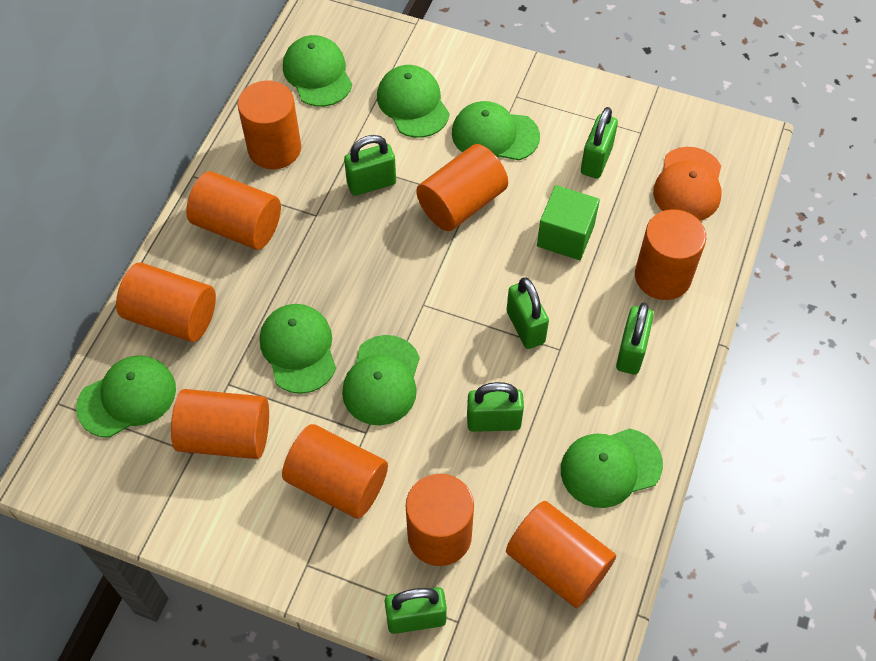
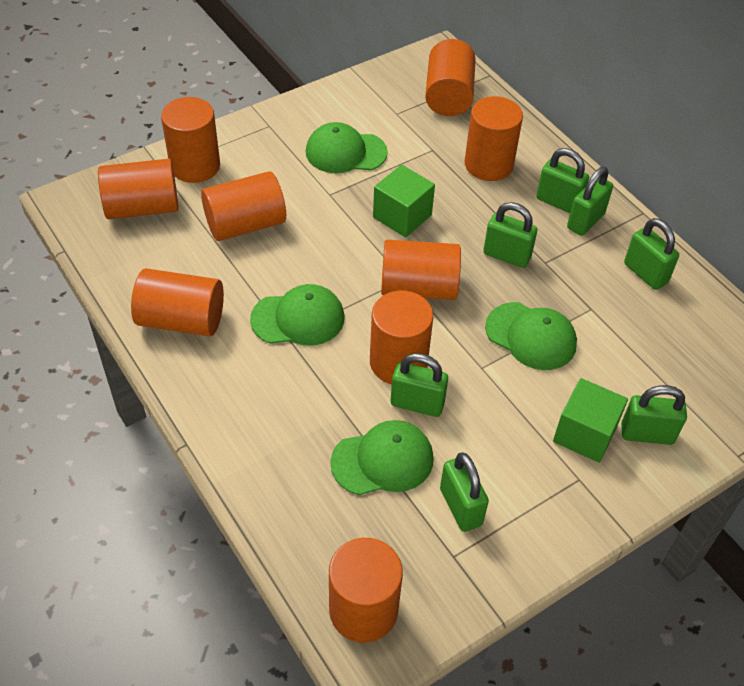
green cap: [76,355,176,438] [260,304,336,394] [283,35,352,107] [342,335,420,426] [377,65,450,138] [452,101,540,160] [561,428,663,508] = 7 -> [250,284,344,345] [306,122,388,173] [330,420,434,495] [485,302,577,370] = 4
green cube: [537,185,600,260] = 1 -> [373,165,435,237] [553,378,628,463] = 2
green padlock: [344,135,396,196] [385,587,447,634] [467,382,524,432] [507,277,549,349] [581,107,618,179] [616,302,654,375] = 6 -> [391,353,448,417] [440,452,489,532] [483,202,537,268] [536,148,589,213] [567,167,613,236] [621,385,687,445] [624,218,679,290] = 7
orange cap: [653,147,721,221] = 1 -> none = 0

